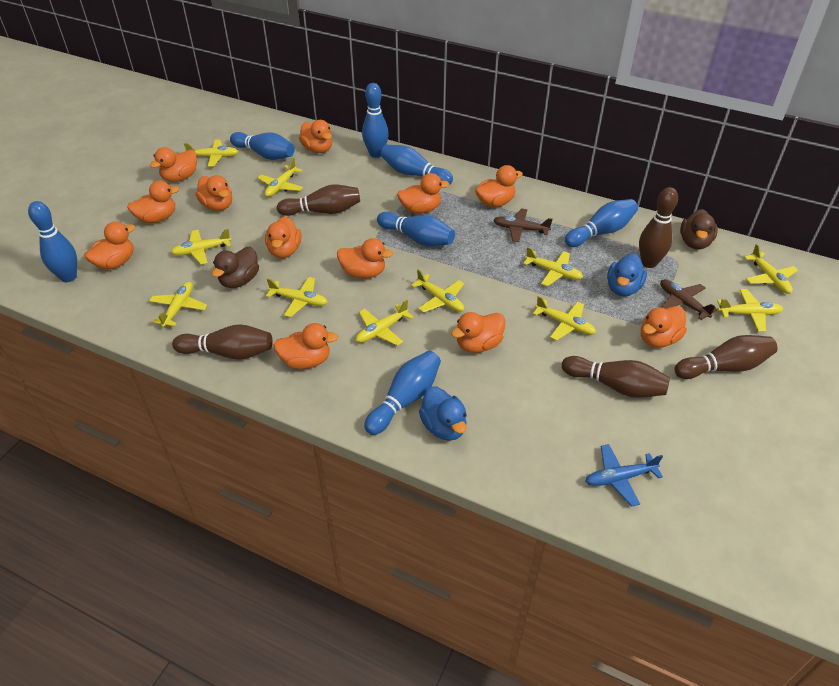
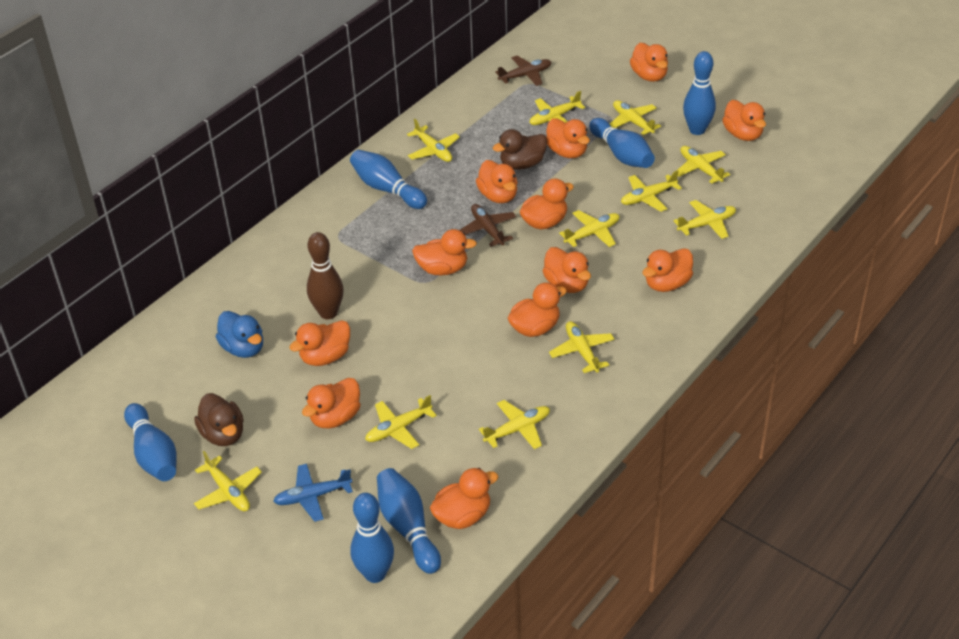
blue bowling pin: [28,201,77,282] [230,132,295,160] [362,83,389,158] [364,351,441,435] [377,212,455,246] [381,145,453,185] [565,199,638,247] = 7 -> [124,403,177,481] [350,150,427,209] [351,493,394,583] [377,468,441,574] [589,118,655,168] [683,51,716,135] = 6
blue duck: [419,386,467,441] [607,254,647,296] = 2 -> [216,311,263,358] = 1
brown bowling pin: [172,324,273,360] [277,184,360,216] [562,356,670,398] [639,187,678,268] [674,335,778,379] = 5 -> [307,232,343,319] = 1

